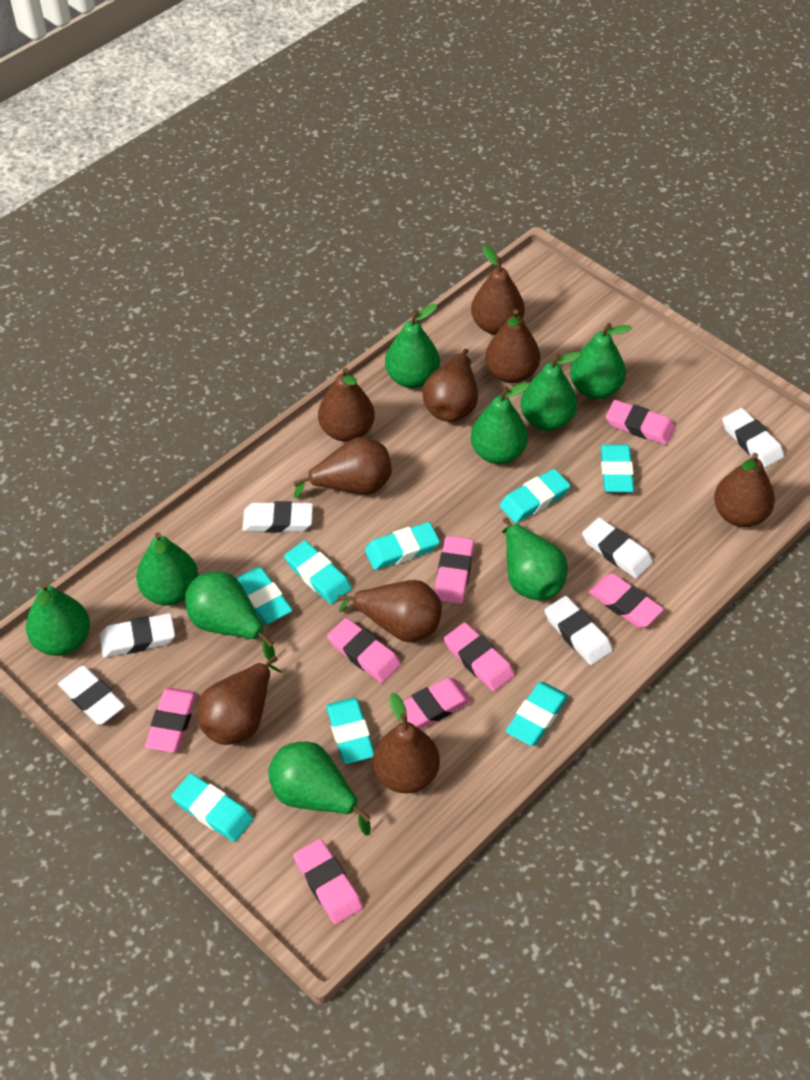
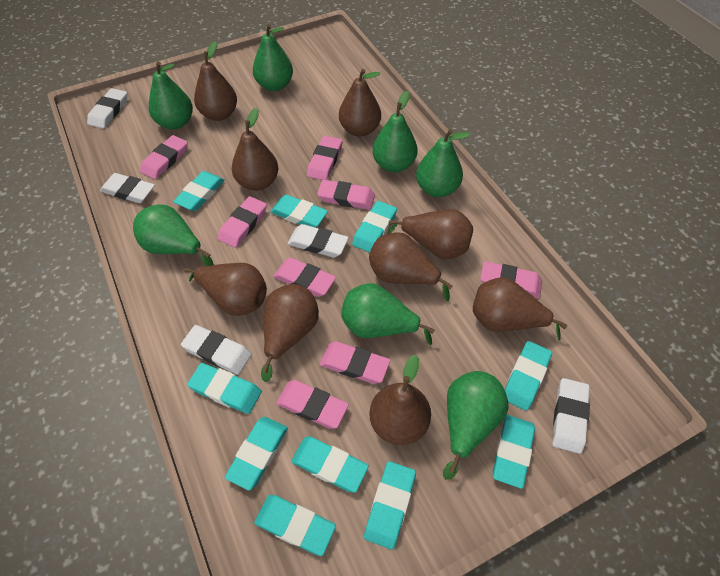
green pear: [26,583,90,656] [136,532,199,606] [185,572,275,660] [268,742,371,836] [385,304,440,388] [471,382,530,464] [502,517,568,600] [521,351,582,431] [570,323,632,399] = 9 -> [133,204,214,266] [149,62,193,129] [253,24,293,91] [342,283,435,345] [372,91,417,172] [416,129,471,197] [443,371,509,479] = 7
turquoise eraser: [171,773,253,842] [237,567,293,624] [284,541,352,604] [326,698,374,764] [365,522,440,570] [500,469,570,523] [506,682,568,746] [601,444,634,492] = 8 -> [173,171,225,211] [187,363,262,414] [225,417,288,491] [254,495,336,556] [270,195,328,227] [291,437,369,493] [352,201,397,253] [364,461,416,550] [493,415,535,489] [505,341,552,411] = 10
white eraser: [58,666,125,725] [100,613,175,658] [242,501,313,532] [545,596,613,665] [582,517,653,578] [722,408,784,468] = 6 -> [87,88,127,128] [100,173,155,203] [181,325,252,375] [288,224,349,257] [552,378,590,454] = 5

